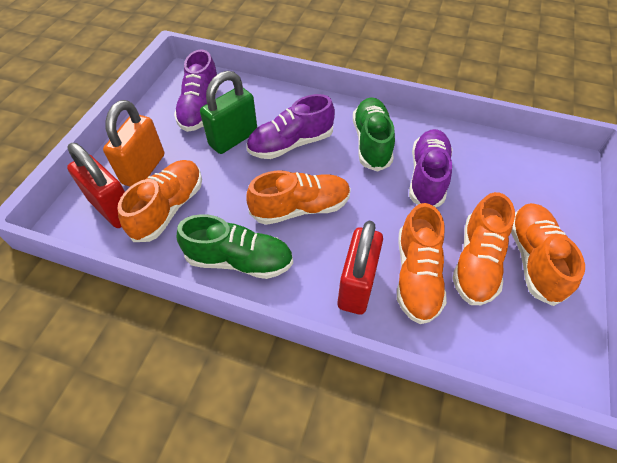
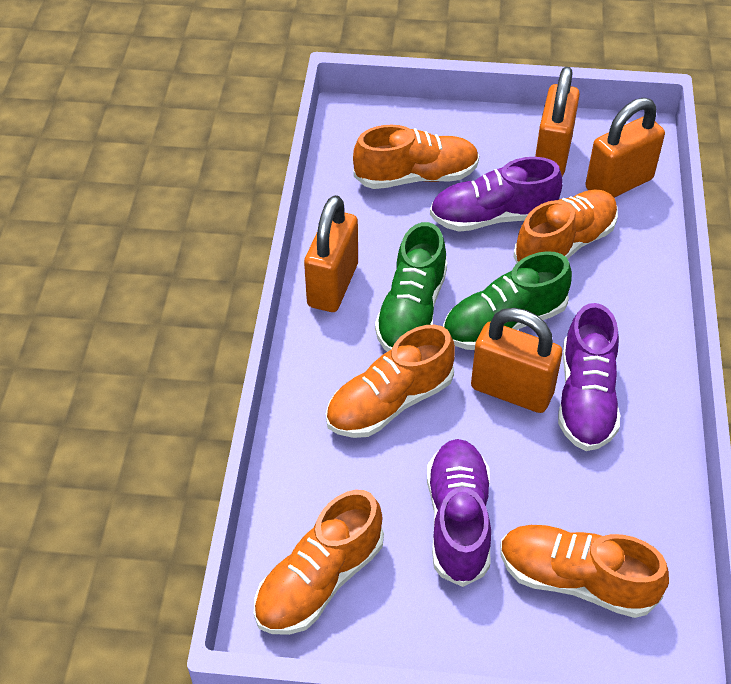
green padlock: [200,71,257,154] = 1 -> none = 0
orange padlock: [103,100,164,187] = 1 -> [304,195,358,312] [471,308,562,413] [535,67,580,176] [586,98,665,198] = 4
red padlock: [67,143,125,228] [337,221,383,315] = 2 -> none = 0

